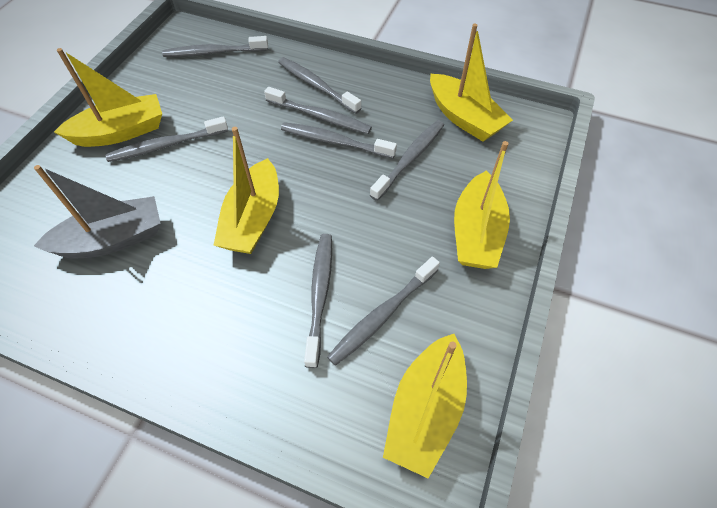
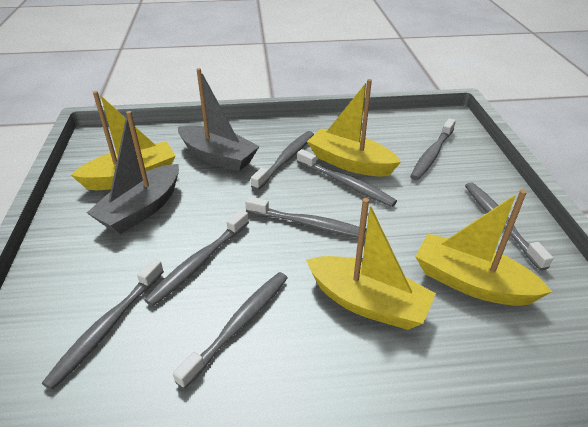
grey boat: [34,165,161,258] = 1 -> [87,111,179,234] [178,68,260,171] = 2
yellow boat: [54,48,162,147] [213,127,279,254] [383,334,467,478] [430,23,513,142] [454,141,510,269] = 5 -> [71,91,176,190] [306,198,436,330] [307,79,401,177] [415,189,552,306] = 4

